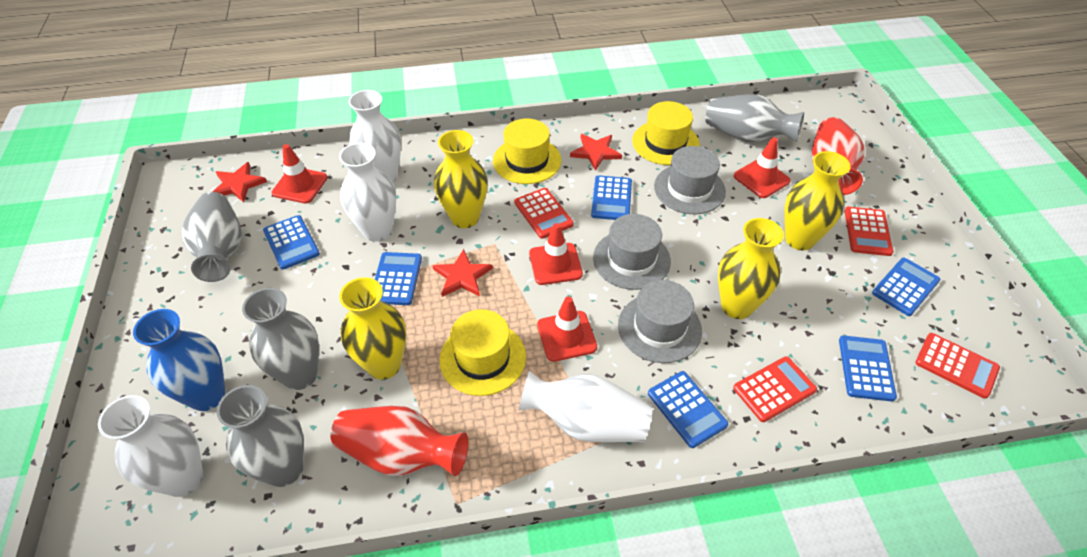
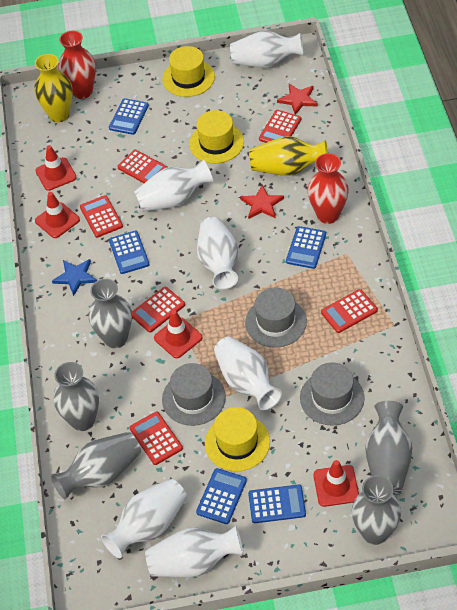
blue calculator: [263,215,320,270] [375,252,422,305] [591,175,632,220] [648,371,728,448] [839,335,897,402] [872,258,941,316] = 6 -> [109,98,149,135] [109,231,150,274] [196,468,247,524] [248,484,306,523] [286,226,326,269] = 5
blue star: none = 0 -> [52,259,97,296] = 1
blue vase: [133,309,225,411] = 1 -> none = 0
grey vase: [181,192,242,282] [217,385,304,487] [242,288,319,390] [705,94,804,142] = 4 -> [51,432,141,500] [54,362,99,431] [89,279,132,348] [352,475,401,545] [365,401,412,495] = 5
red calculator: [514,188,574,239] [733,356,817,422] [844,207,893,256] [915,333,1000,399] = 4 -> [80,195,123,238] [117,150,168,183] [130,411,183,465] [132,287,185,333] [259,110,301,143] [321,289,378,333] = 6
red star: [212,162,267,202] [432,249,493,297] [570,134,622,171] = 3 -> [240,185,284,219] [277,84,318,115] = 2
white vase: [98,395,203,497] [339,143,396,242] [348,90,401,183] [518,371,653,442] = 4 -> [101,479,187,558] [134,160,214,212] [145,526,244,577] [197,217,239,289] [214,337,282,410] [230,31,303,68] = 6
yellow vase: [339,277,407,380] [434,130,488,228] [718,218,784,319] [784,151,851,251] = 4 -> [34,54,72,122] [250,136,328,176] = 2

